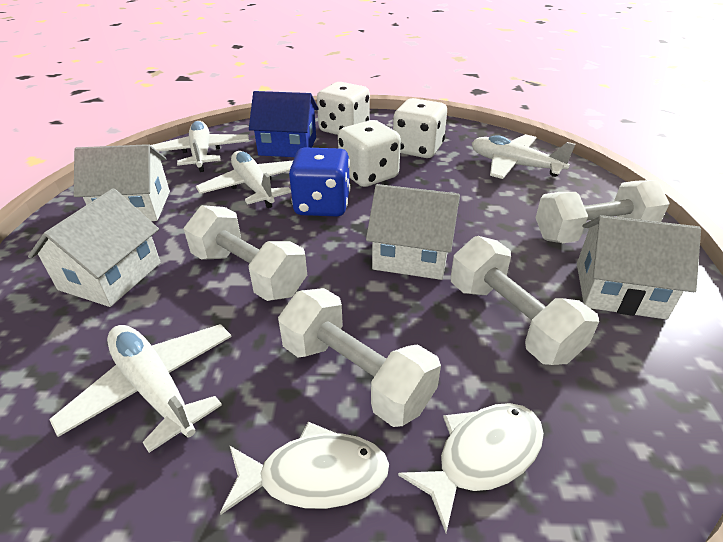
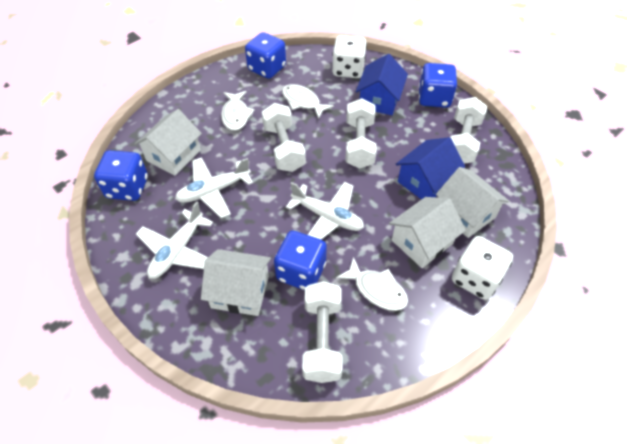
blue dice: [289,147,350,216] = 1 -> [94,150,148,201] [245,32,286,79] [274,231,327,290] [419,63,457,108] = 4
blue house: [249,91,319,157] = 1 -> [356,54,408,115] [396,137,465,199] = 2
white dice: [317,82,370,135] [338,120,401,187] [393,98,447,158] = 3 -> [332,35,367,78] [452,236,513,300] = 2
white fish: [220,422,389,514] [398,403,544,533] = 2 -> [221,91,255,131] [282,84,334,119] [336,257,408,311] = 3
white plane: [49,324,232,453] [151,121,249,172] [196,151,293,208] [472,134,576,179] = 4 -> [136,201,213,279] [175,157,253,218] [286,182,364,240] = 3

